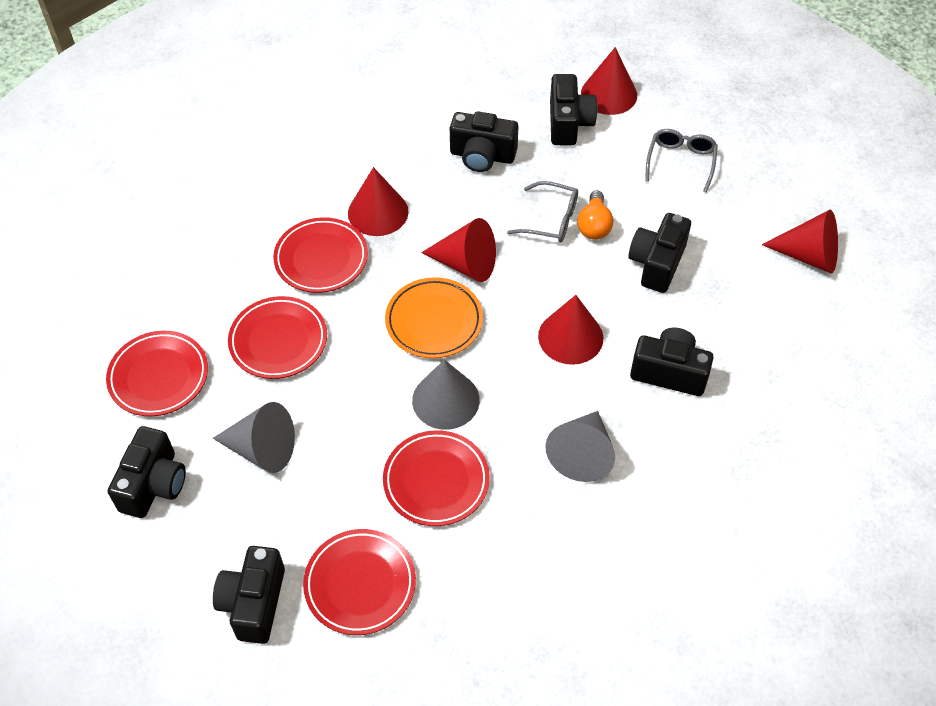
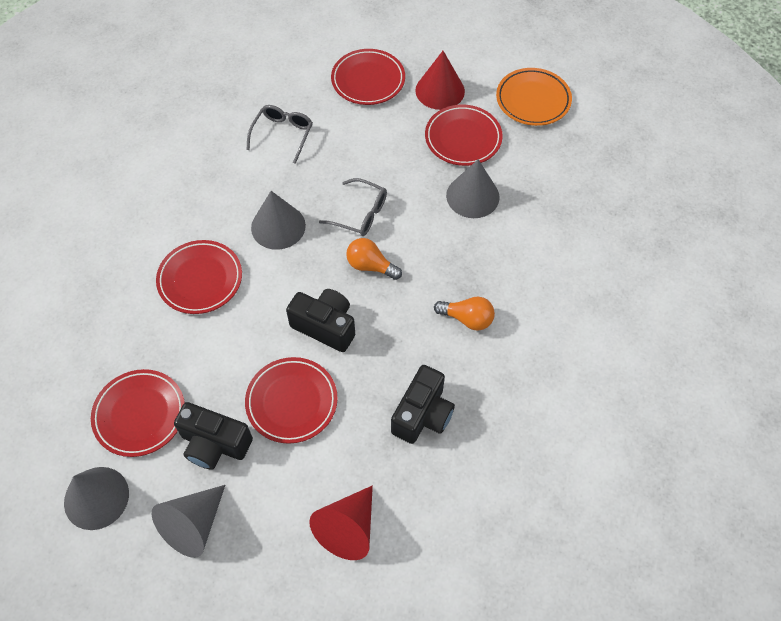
black camera: [108,426,186,518] [213,546,285,644] [450,111,518,172] [550,74,597,145] [628,213,691,293] [630,328,714,396] = 6 -> [174,402,253,470] [286,289,355,352] [391,365,455,444] = 3
grey cone: [213,402,295,473] [412,360,480,430] [545,411,615,482] = 3 -> [64,467,129,530] [151,485,225,558] [251,191,306,250] [446,159,500,218] = 4
orange light bulb: [578,190,613,240] = 1 -> [346,238,402,280] [434,297,495,331] = 2
red cone: [348,167,409,236] [421,218,496,282] [538,295,603,365] [581,47,637,115] [762,210,838,273] = 5 -> [309,485,373,560] [415,51,465,110] = 2

